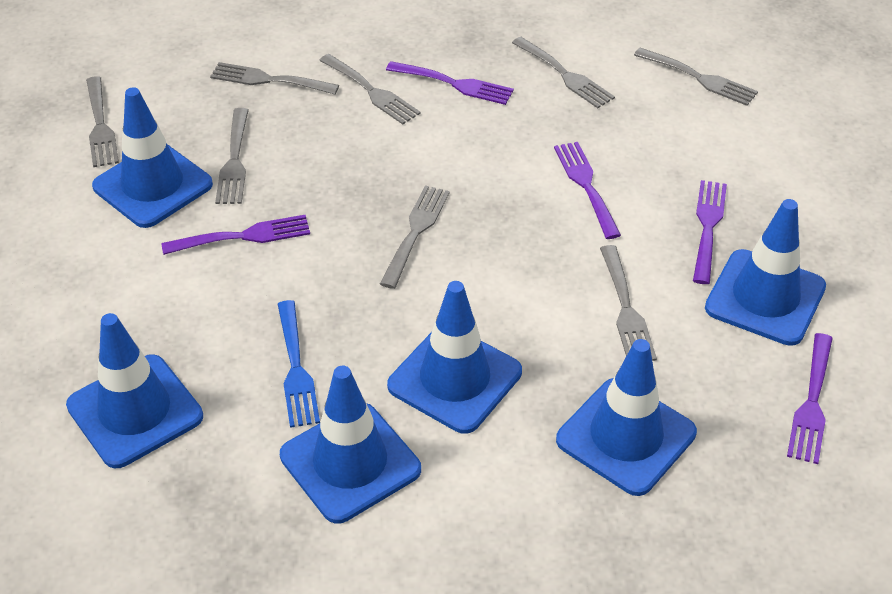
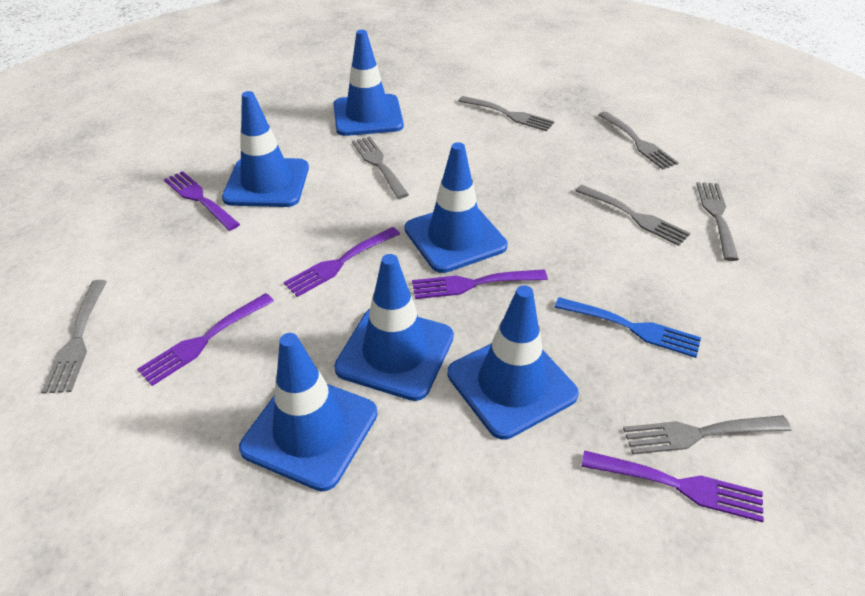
grey fork: [86,76,119,167] [210,62,339,94] [215,108,249,204] [319,54,421,124] [380,185,450,289] [512,37,615,108] [600,245,657,361] [634,48,758,106] = 8 -> [41,280,107,394] [352,136,409,199] [458,96,555,131] [575,185,690,246] [599,111,679,170] [623,415,791,454] [696,182,739,261] = 7

